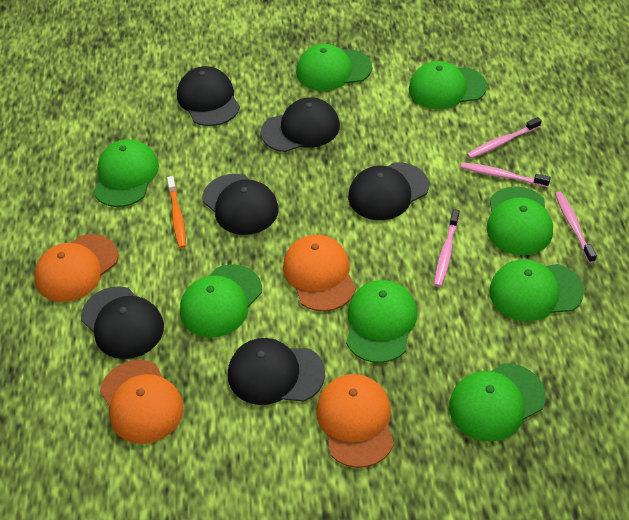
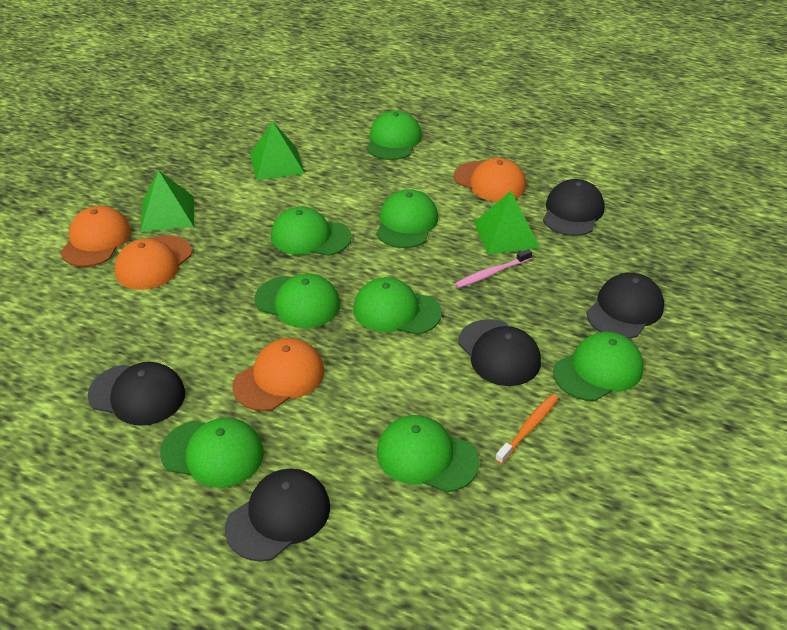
black cap: [81,286,164,359] [177,66,240,126] [203,174,279,235] [228,338,325,405] [261,97,340,152] [348,162,429,220] = 6 -> [87,362,185,426] [225,469,330,561] [458,319,541,386] [543,179,604,236] [586,273,664,339] = 5
green pyramid: none = 0 -> [140,170,194,232] [250,121,305,180] [474,191,540,255] = 3
pink toothbrush: [434,209,460,287] [461,162,551,187] [467,117,542,159] [555,192,597,263] = 4 -> [455,249,532,288] = 1

